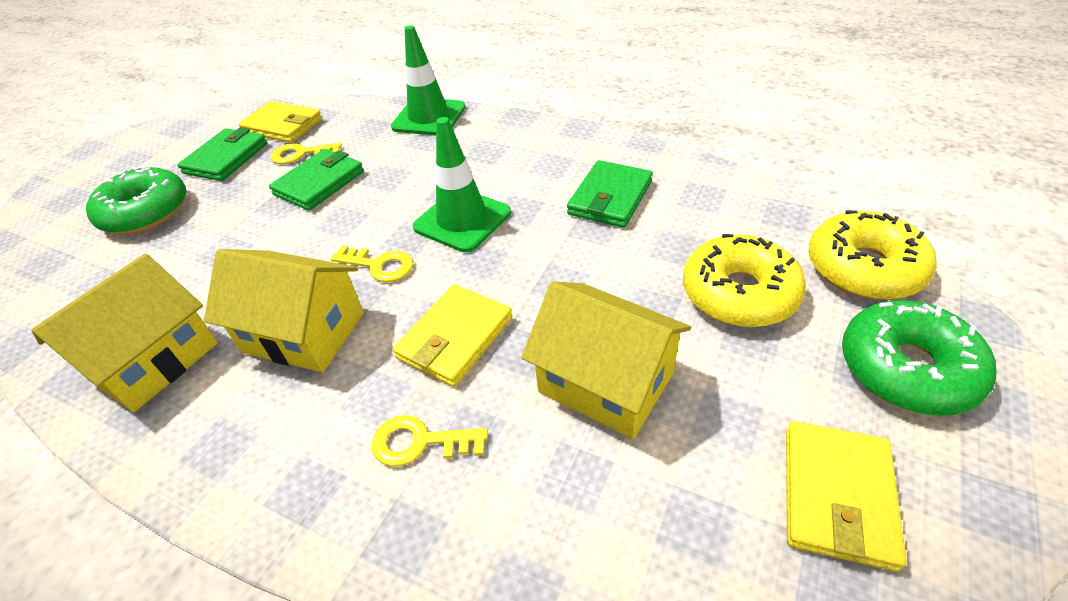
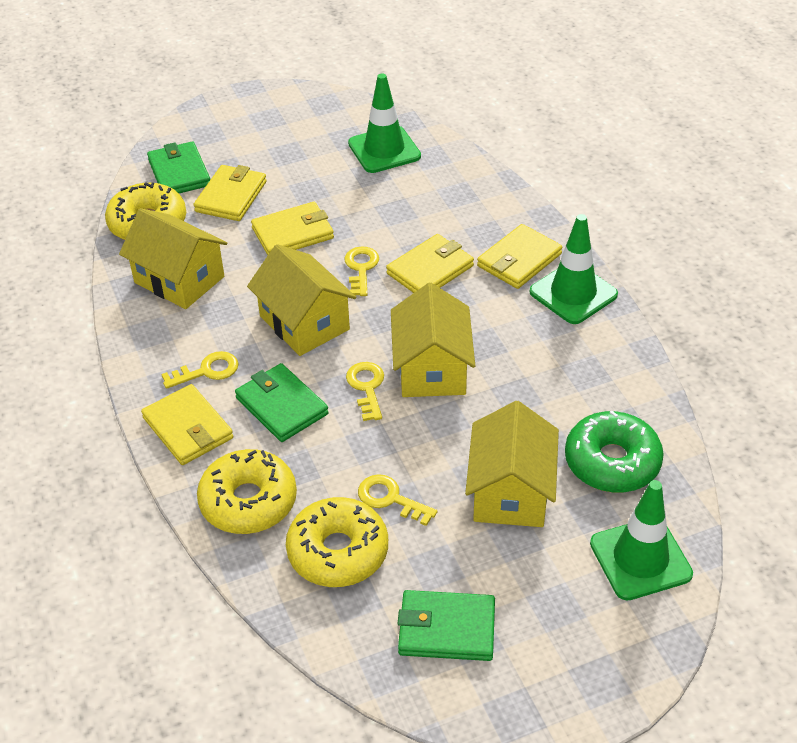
green donut: [86,166,186,234] [842,300,996,416] = 2 -> [565,411,664,493] = 1
green traffic cone: [391,25,465,135] [413,117,511,252] = 2 -> [348,73,421,173] [530,214,618,324] [590,480,693,601] = 3
yellow donut: [683,234,806,327] [808,210,937,300] = 2 -> [105,182,186,240] [197,449,297,534] [286,497,388,587] = 3
yellow house: [31,253,218,412] [204,249,364,372] [521,281,691,439] = 3 -> [119,208,227,309] [247,244,356,356] [391,283,475,397] [465,401,559,527] = 4
yellow key: [271,142,342,164] [330,246,413,282] [372,415,488,467] = 3 -> [161,351,239,389] [345,246,379,296] [346,362,384,421] [358,474,437,526] = 4
yellow wallet: [238,101,322,143] [392,284,513,387] [786,421,907,572] = 3 -> [141,384,233,465] [194,165,267,221] [251,202,334,255] [386,234,474,293] [477,224,562,289] = 5

